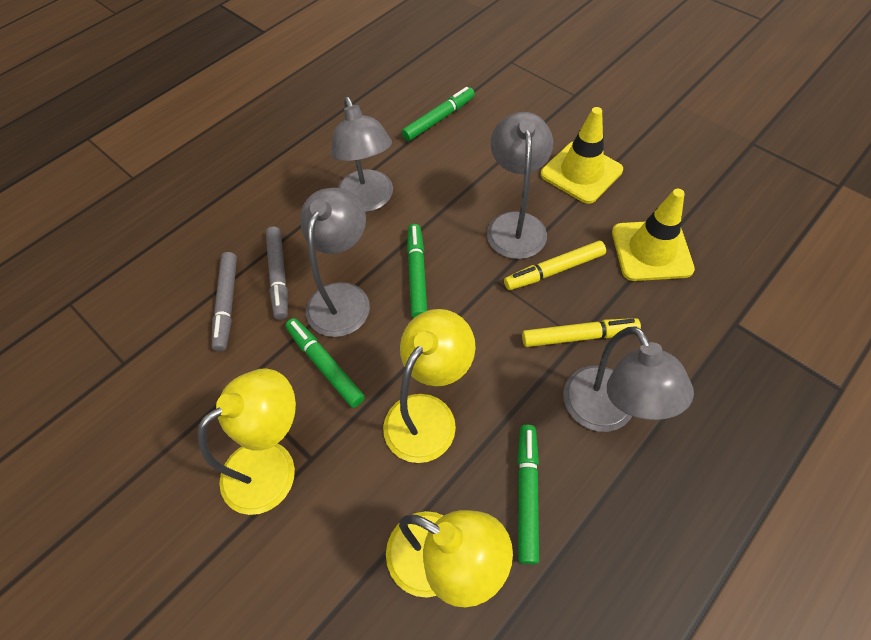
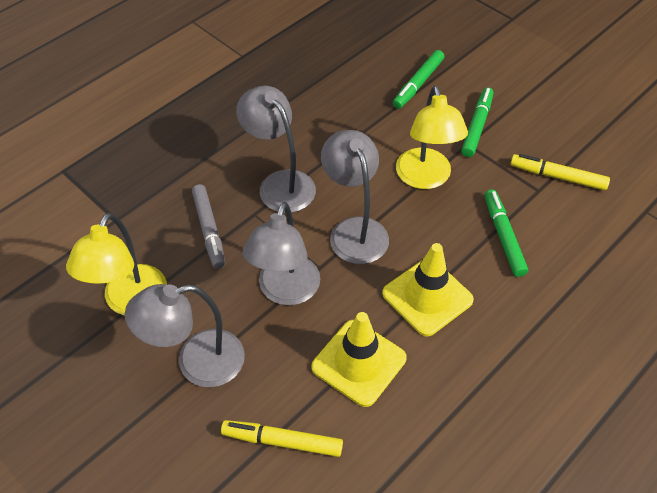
green marker: [285,318,365,408] [402,87,475,141] [407,224,427,318] [517,425,539,565] = 4 -> [393,50,444,109] [461,87,494,157] [485,190,528,277] = 3
grey marker: [212,252,237,351] [266,226,288,320] = 2 -> [192,184,225,269] = 1
yellow lamp: [197,368,296,515] [383,309,476,463] [386,510,513,607] = 3 -> [66,213,167,316] [396,85,468,189] = 2

